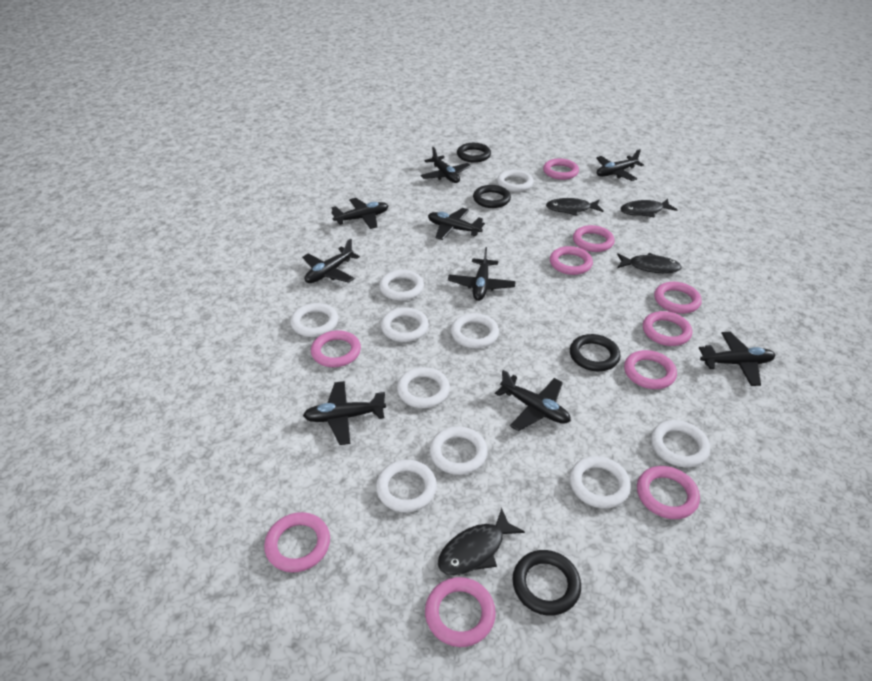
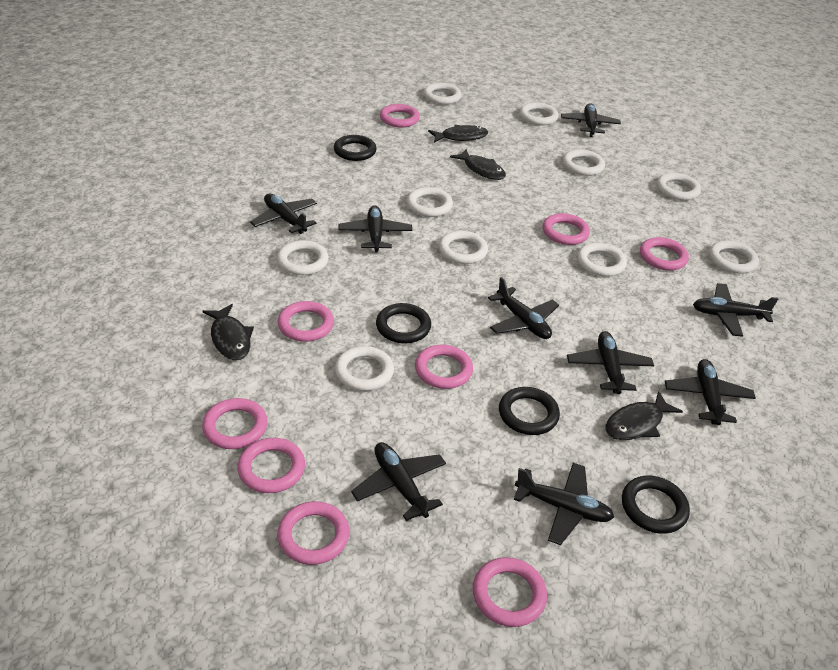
pink ring: [264,512,330,573] [311,330,361,367] [425,577,496,647] [543,158,579,180] [550,246,593,275] [573,225,615,252] [624,350,677,389] [637,466,700,519] [643,311,692,346] [654,282,702,314] = 10 -> [202,398,268,449] [237,438,305,493] [277,501,350,565] [278,301,334,342] [380,104,420,127] [415,344,473,389] [473,557,547,627] [542,213,590,245] [640,237,689,270] = 9

